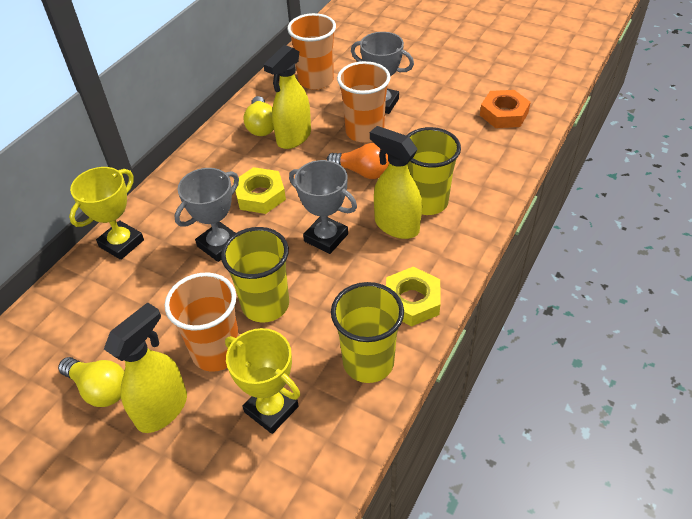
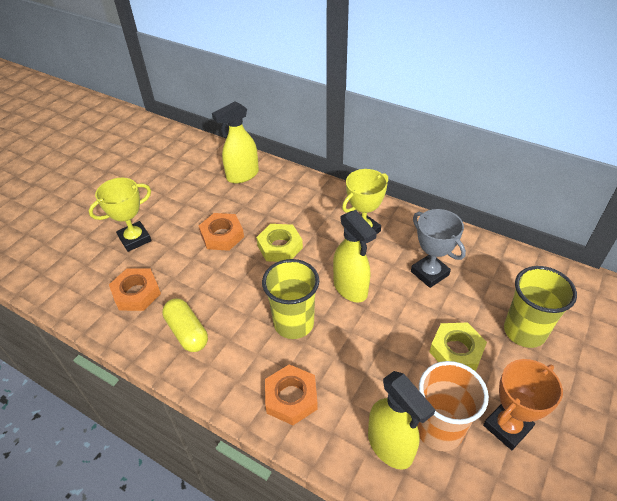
grey trophy: [174,168,239,262] [289,160,357,254] [351,32,414,114] = 3 -> [411,209,466,288] = 1
orange cup: [165,272,239,372] [287,13,336,90] [337,61,391,143] = 3 -> [417,361,489,451] = 1
orange light bulb: [326,143,389,179] = 1 -> none = 0
orange nut: [480,90,531,128] = 1 -> [109,268,161,311] [199,213,244,251] [265,364,318,425] = 3
orange trophy: none = 0 -> [483,359,563,450] = 1
yellow capsule: none = 0 -> [162,298,208,352] = 1
yellow cup: [221,227,289,323] [331,282,404,383] [406,127,461,215] = 3 -> [262,259,319,339] [504,266,577,348] = 2
yellow light bulb: [58,357,124,407] [243,96,274,136] = 2 -> none = 0

